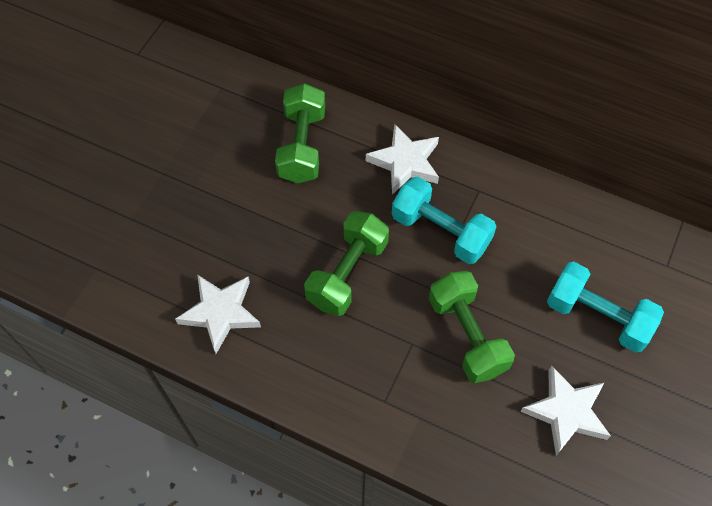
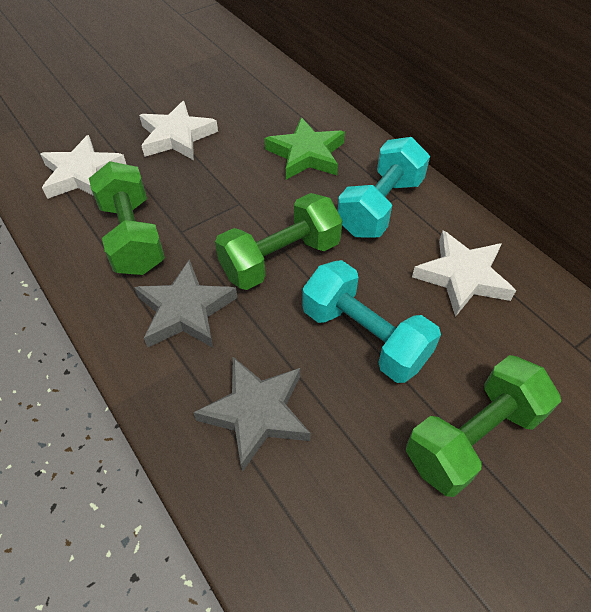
green star: none = 0 -> [265,117,345,180] = 1
grey star: none = 0 -> [134,259,238,348] [193,357,311,472] = 2

